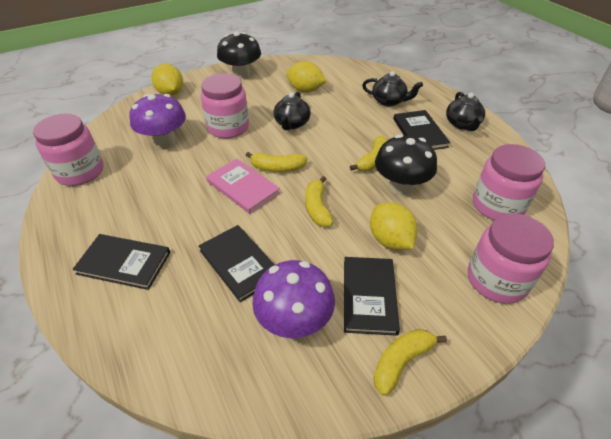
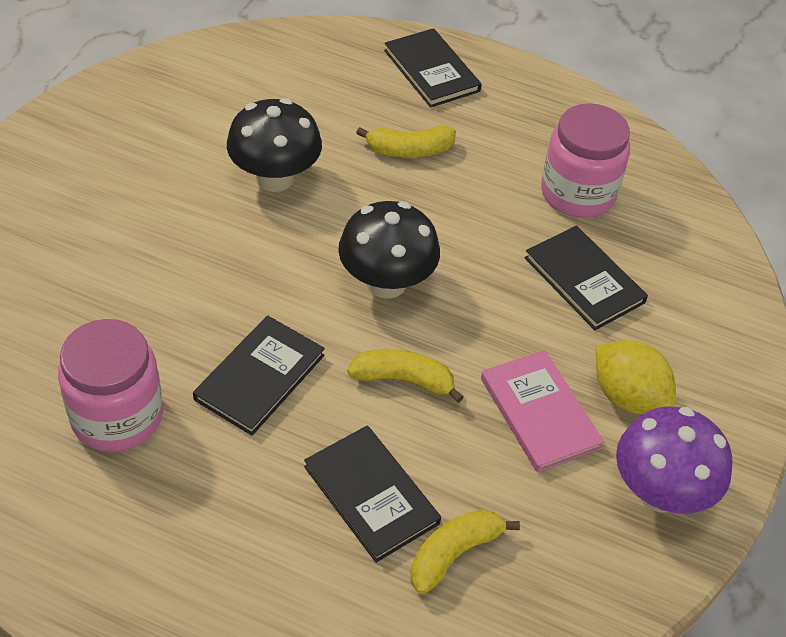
black teapot: [273,92,311,130] [362,71,423,107] [446,92,485,131] = 3 -> none = 0
pink jar: [33,114,104,186] [201,73,249,139] [468,213,554,304] [473,144,545,220] = 4 -> [58,319,163,452] [541,103,630,218] = 2
purple mushroom: [129,94,186,148] [252,260,335,338] = 2 -> [616,406,732,514] = 1
yellow banana: [246,152,307,172] [305,176,333,227] [350,136,388,171] [373,329,447,396] = 4 -> [347,349,464,403] [356,125,456,158] [411,510,520,594] = 3
yellow lemon: [151,63,183,96] [286,61,326,93] [370,202,418,250] = 3 -> [596,340,676,414] = 1

